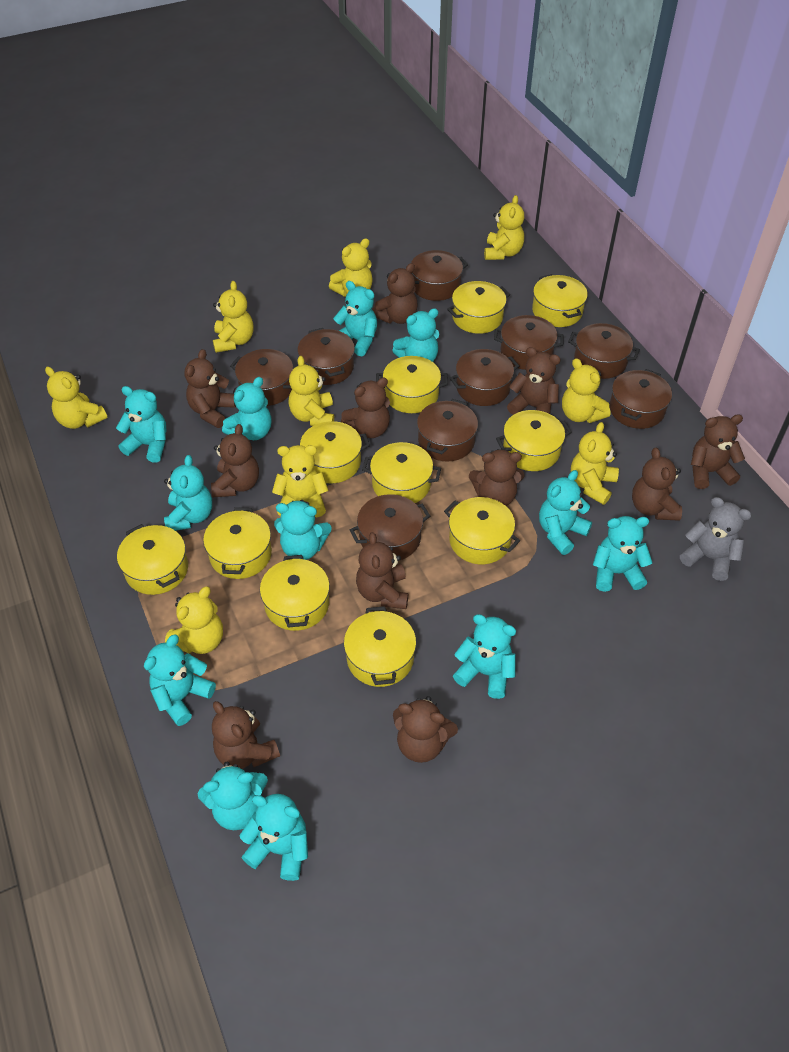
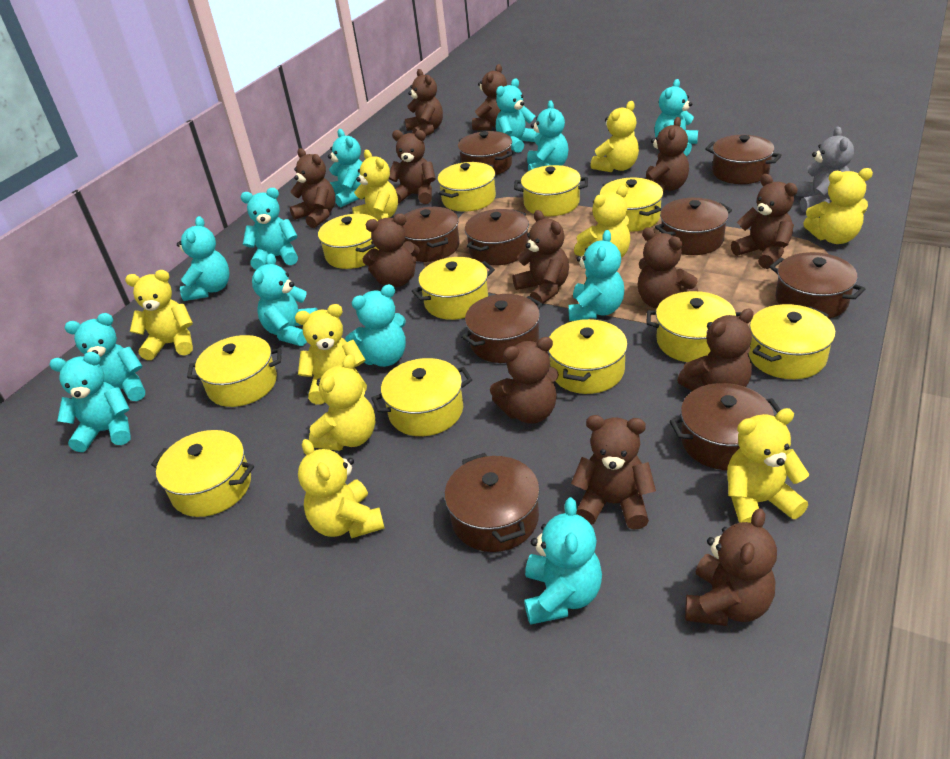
brown teddy bear: [185,349,236,428] [211,424,259,497] [212,701,280,769] [341,378,390,438] [356,532,408,609] [373,263,418,324] [393,696,458,763] [469,449,524,506] [507,347,561,415] [632,448,682,521] [691,414,745,489] = 11 -> [290,148,336,228] [363,214,420,287] [389,130,436,204] [405,69,443,136] [472,64,507,130] [490,337,559,424] [512,210,569,306] [571,415,656,530] [638,228,698,309] [646,117,689,194] [677,309,754,391] [685,508,777,626] [731,174,798,269] = 13

